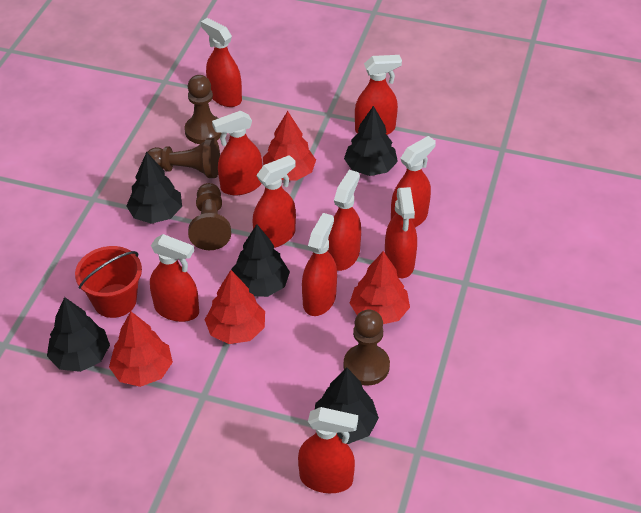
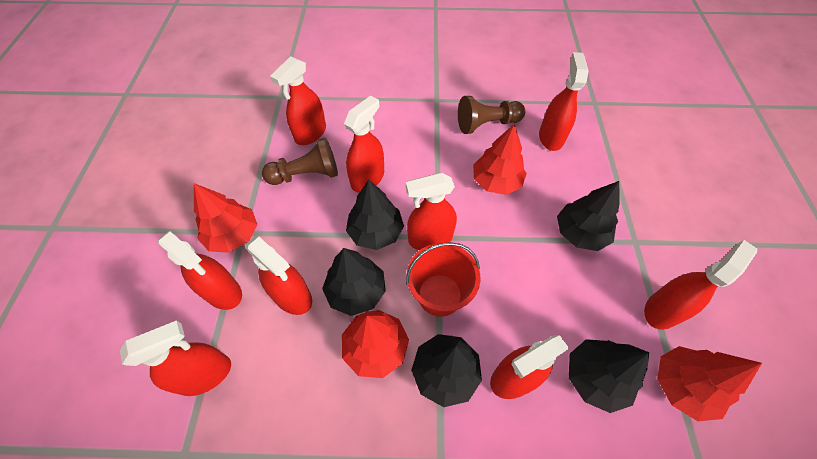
brown pawn: [147,138,220,178] [185,75,222,144] [188,183,231,250] [343,309,390,386] = 4 -> [262,137,338,185] [458,96,525,134] = 2
red spray bottle: [150,234,199,322] [201,18,242,107] [212,111,262,195] [252,155,296,248] [298,407,358,493] [302,213,337,316] [328,170,361,271] [355,55,402,135] [385,187,417,278] [391,136,436,227] = 10 -> [120,321,231,396] [158,231,242,310] [245,236,312,315] [270,56,326,145] [344,96,384,192] [406,173,457,250] [490,335,570,399] [539,52,588,151] [644,240,757,330] = 9

